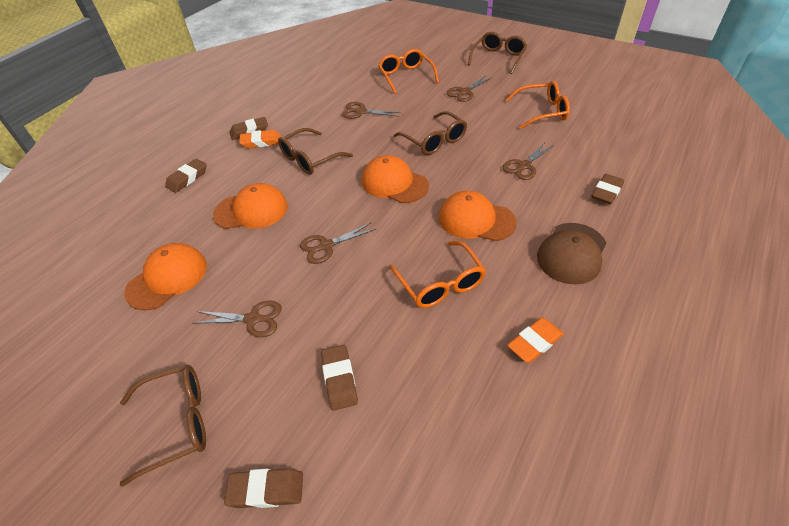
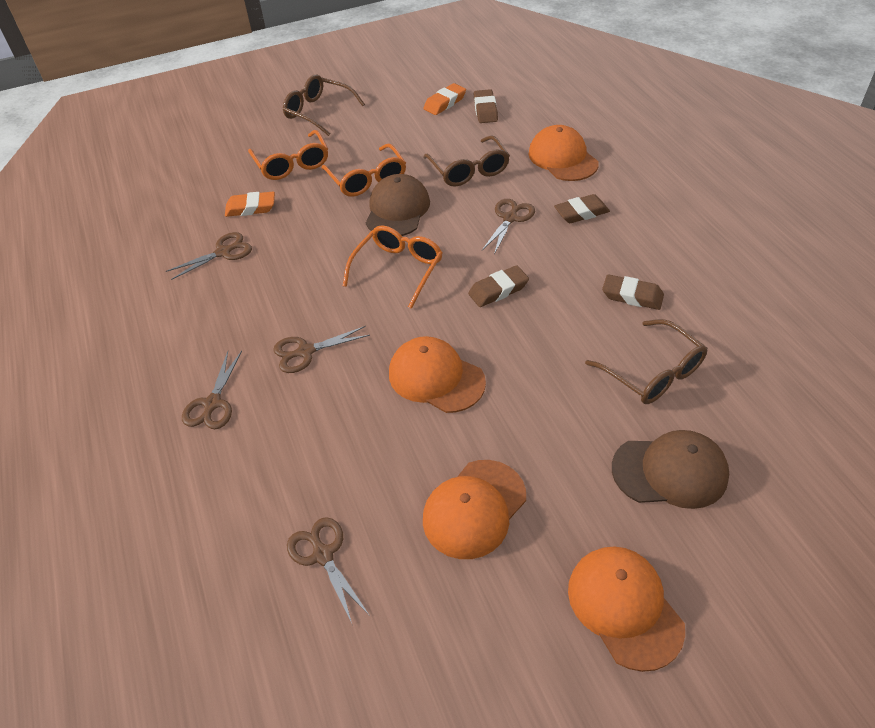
brown cap: [537,223,606,285] = 1 -> [366,174,430,236] [612,430,729,509] = 2
brown eraser: [165,159,207,193] [224,469,303,508] [229,117,268,140] [321,345,358,410] [591,174,624,204] = 5 -> [468,265,529,307] [474,89,498,123] [554,194,610,223] [602,274,664,310] = 4
brown glasses: [120,364,206,487] [278,128,353,175] [394,111,467,155] [468,32,527,74] = 4 -> [283,75,365,136] [423,135,510,187] [585,319,708,404] = 3

